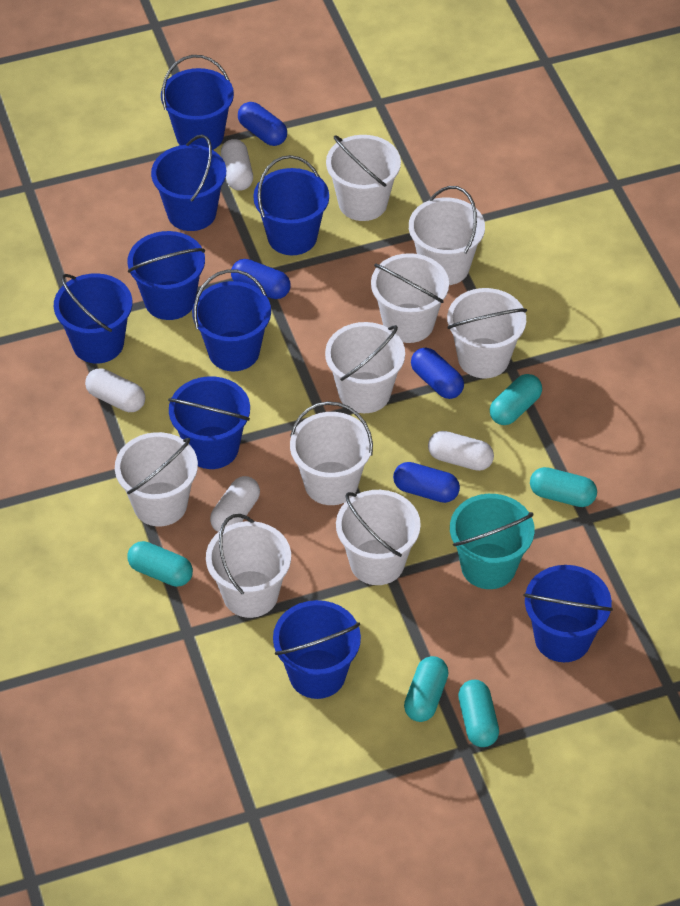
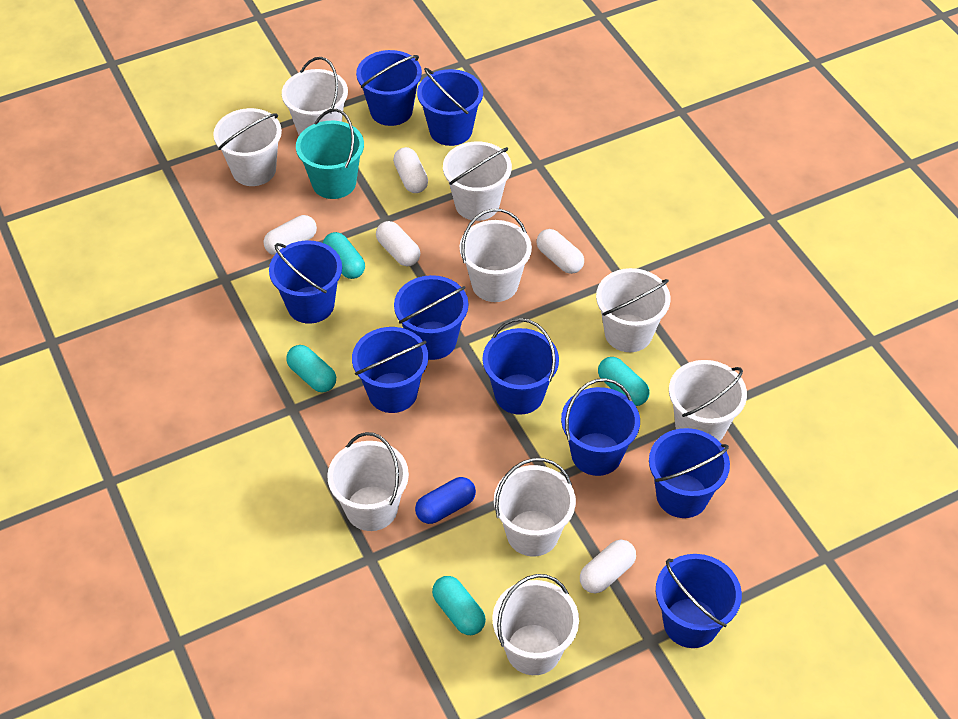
blue capsule: [231,259,291,299] [238,102,287,146] [393,462,460,503] [411,347,464,399] = 4 -> [415,477,476,524] = 1
turquoise capsule: [127,541,193,587] [404,656,449,722] [458,680,499,747] [490,374,542,425] [530,467,597,507] = 5 -> [286,345,336,392] [323,232,365,279] [432,576,486,635] [598,357,649,406] = 4
white capsule: [85,368,145,412] [210,476,260,532] [221,139,253,191] [428,431,494,471] = 4 -> [264,215,317,255] [376,221,420,266] [393,147,428,193] [536,229,584,274] [580,540,636,594] = 5

